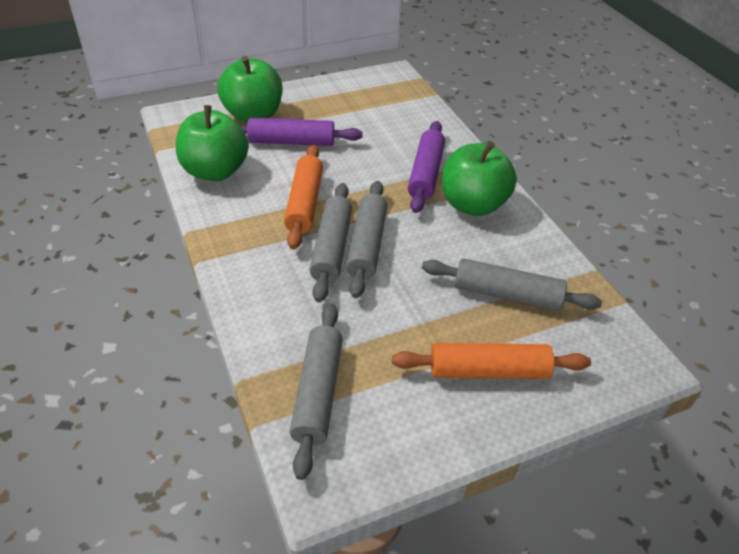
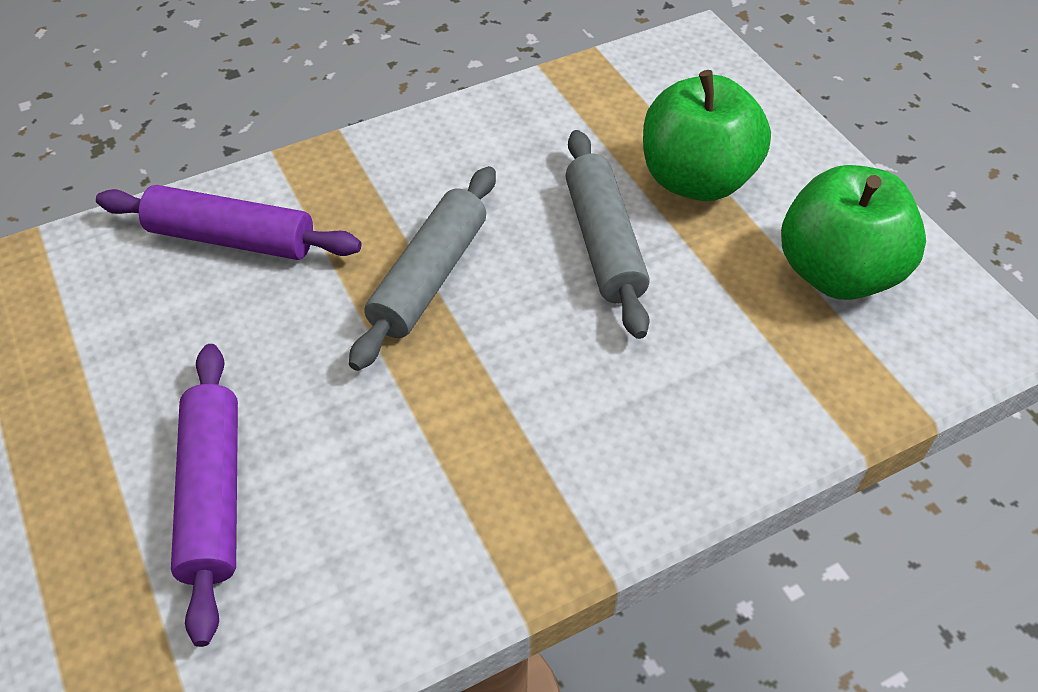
green apple: [176,105,249,181] [218,56,282,123] [442,141,517,216] = 3 -> [643,70,771,201] [781,165,926,300] = 2
grey rolling pin: [290,303,343,480] [309,183,352,302] [346,181,387,298] [422,258,602,311] = 4 -> [349,166,496,371] [565,130,650,339] = 2
orange rolling pin: [284,145,323,250] [392,343,591,379] = 2 -> none = 0

